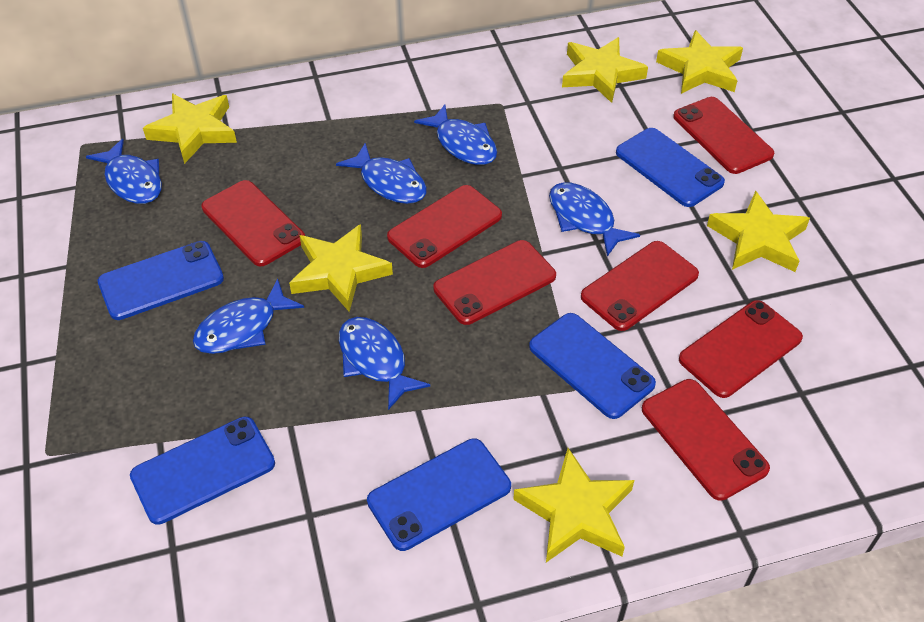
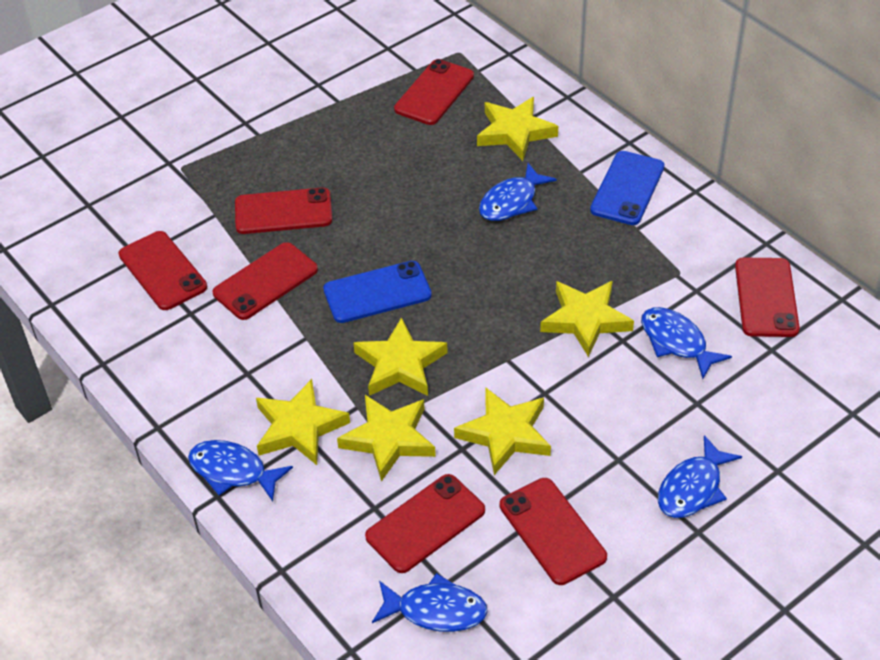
blue fish: [86,139,162,204] [193,279,304,354] [336,143,427,204] [339,317,430,410] [414,105,497,165] [549,182,640,257] = 6 -> [188,440,293,501] [372,573,488,632] [479,163,557,221] [641,307,732,379] [658,435,742,518] = 5
blue phone: [98,241,224,320] [130,417,275,525] [367,439,511,551] [529,313,656,419] [616,128,725,207] = 5 -> [323,261,432,323] [590,151,665,225] = 2

